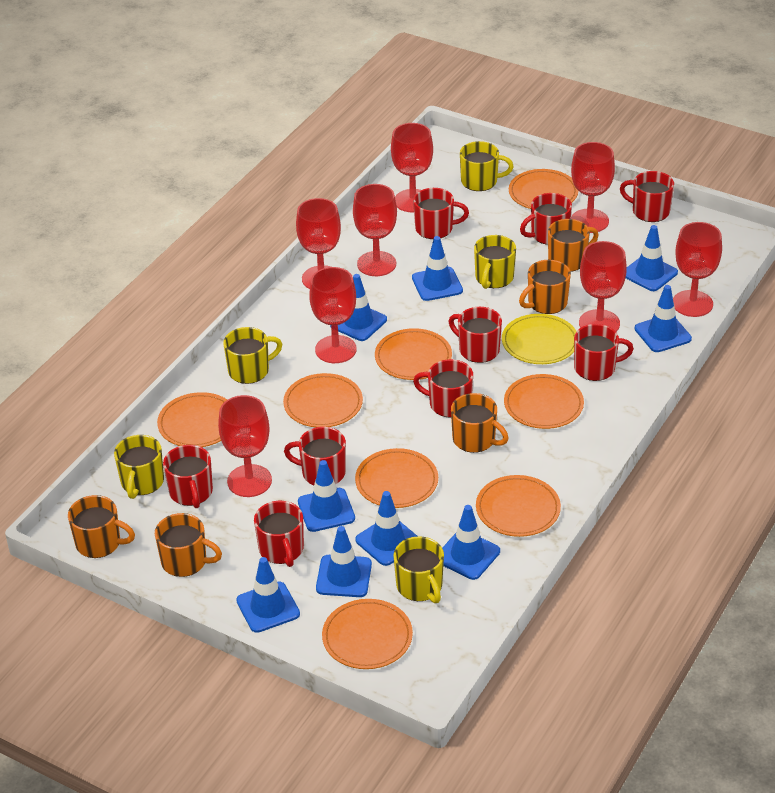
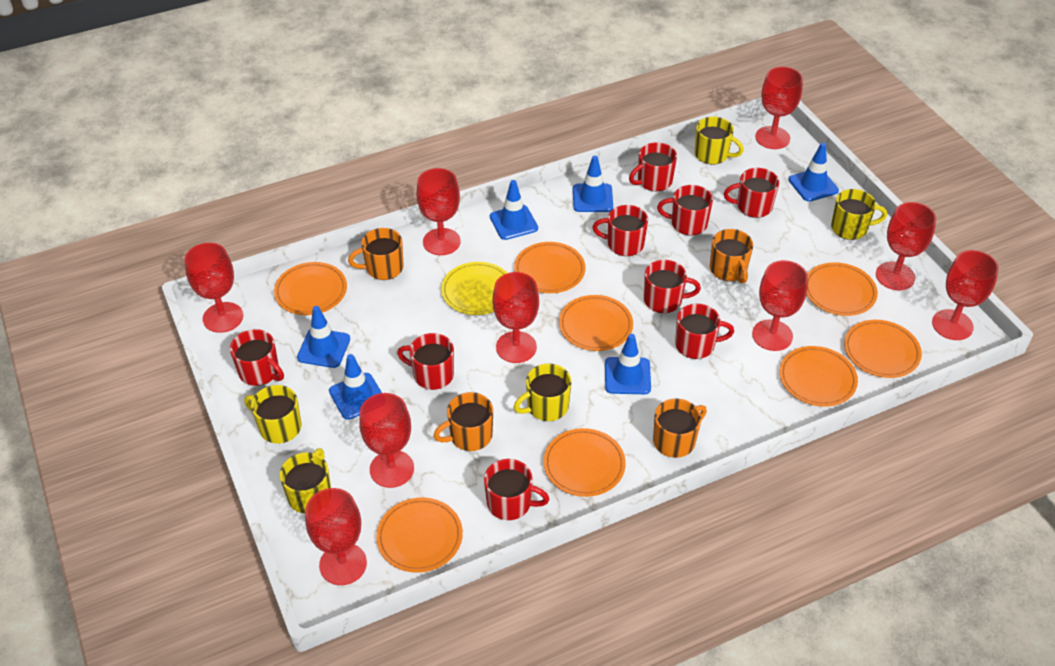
blue traffic cone: [236,557,300,633] [298,460,355,532] [316,526,372,597] [330,274,387,341] [355,491,417,566] [412,236,463,301] [442,505,500,580] [626,225,678,291] [634,285,692,352] = 9 -> [297,306,350,368] [329,354,382,420] [490,180,538,240] [573,156,613,212] [605,334,651,394] [789,143,839,202] = 6
orange mug: [68,495,135,558] [155,513,222,577] [451,393,509,453] [519,260,571,314] [548,219,599,272] = 5 -> [348,228,404,280] [434,392,493,451] [653,398,707,458] [710,229,753,283] = 4
red goblet: [218,395,272,497] [296,198,341,289] [309,267,356,363] [353,184,397,276] [391,123,433,212] [571,142,615,233] [579,241,627,332] [673,222,722,317] = 8 -> [185,243,243,333] [305,488,367,585] [359,393,414,488] [417,168,460,255] [493,272,539,363] [752,260,808,351] [755,66,803,149] [876,202,936,290] [932,250,999,340] = 9

